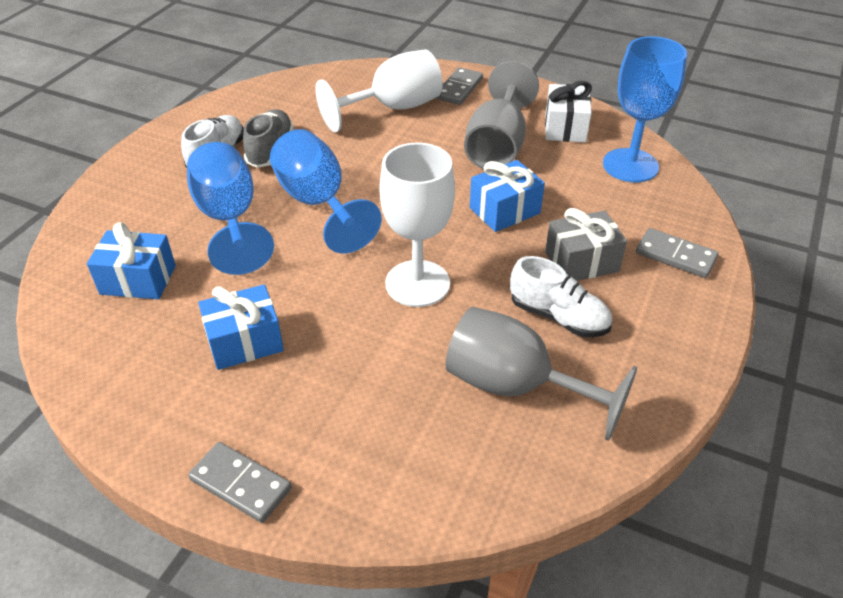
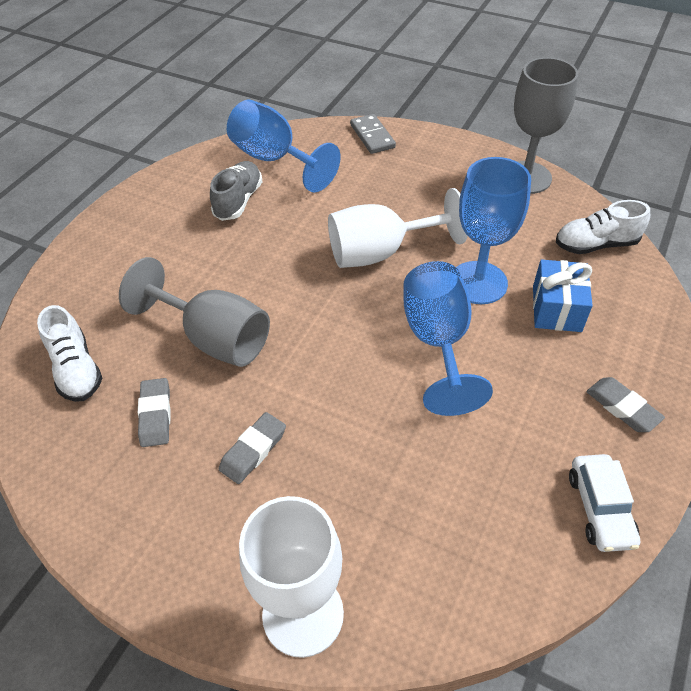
blue gift: [87,222,176,299] [198,284,284,370] [470,160,545,232] = 3 -> [533,260,593,332] = 1
grey domino: [188,442,292,523] [436,67,483,105] [636,228,718,278] = 3 -> [350,114,396,154] = 1
grey eraser: none = 0 -> [138,378,171,447] [219,412,286,484] [586,377,665,432] = 3
grey gift: [545,208,627,281] = 1 -> none = 0
white car: none = 0 -> [569,454,640,552] = 1
white gift: [545,81,592,142] = 1 -> none = 0

